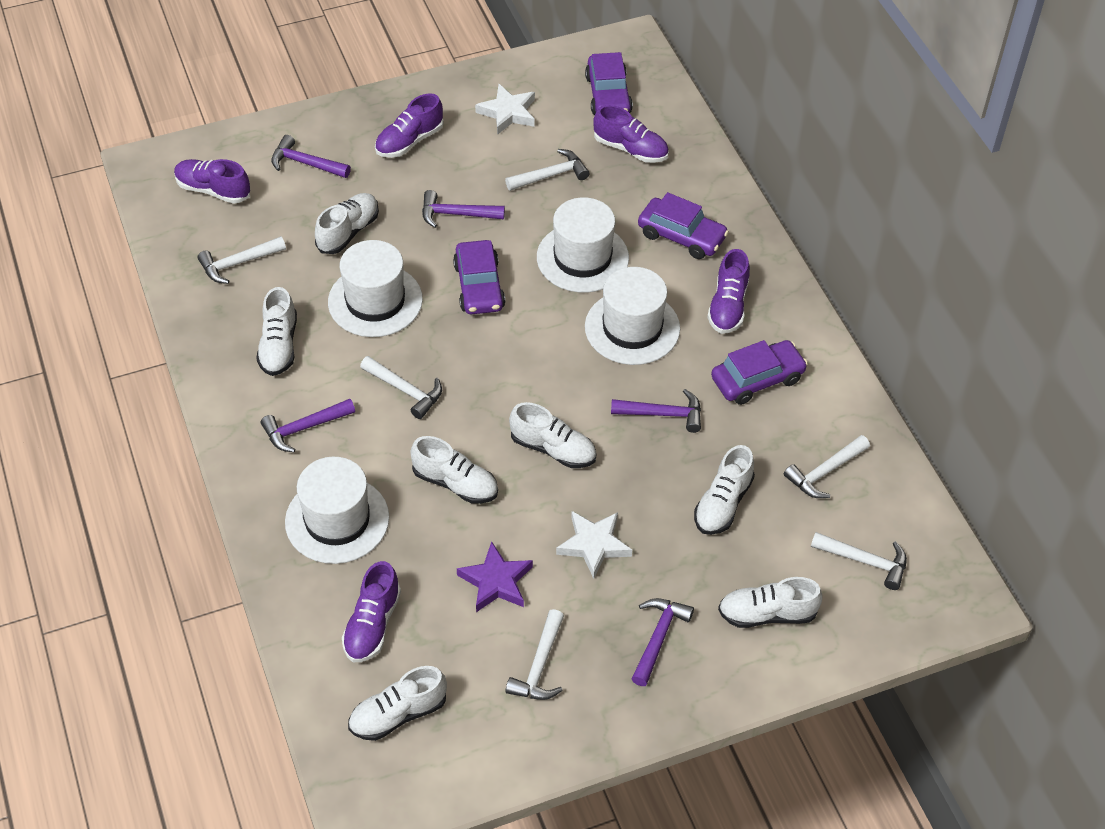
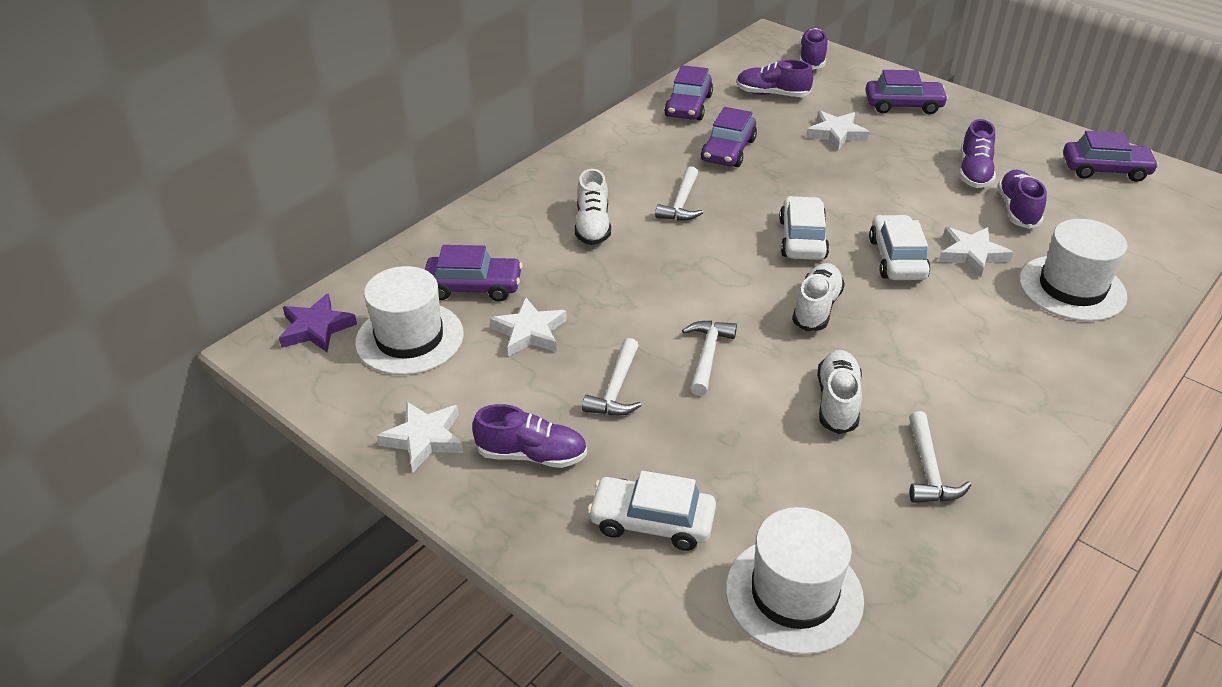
purple car: [453,240,505,315] [585,52,633,115] [638,192,729,259] [711,340,808,405] = 4 -> [425,245,523,302] [664,65,713,120] [701,107,757,167] [865,70,948,114] [1063,131,1159,182] = 5
purple hammer: [261,399,355,452] [271,135,351,178] [422,190,505,228] [611,389,701,433] [631,598,694,686] = 5 -> none = 0
white car: none = 0 -> [587,471,716,551] [779,196,829,260] [869,215,931,280] = 3
white hammer: [197,236,286,284] [360,356,442,419] [505,149,589,191] [506,609,564,700] [784,435,870,498] [811,532,907,590] = 6 -> [582,338,642,416] [655,166,703,221] [682,321,737,396] [909,411,971,503] = 4
white hat: [285,457,389,564] [328,240,423,337] [537,197,629,293] [585,267,680,365] = 4 -> [355,266,464,375] [726,507,864,655] [1019,219,1127,321] = 3
white shoe: [256,287,297,376] [315,193,379,254] [348,666,447,741] [410,436,498,504] [509,402,597,468] [694,445,755,535] [718,577,822,628] = 7 -> [575,169,611,245] [792,263,845,331] [817,350,862,434] = 3
white star: [475,84,535,135] [556,511,632,579] = 2 -> [377,401,463,472] [490,297,567,357] [806,111,870,151] [939,227,1013,278] = 4

